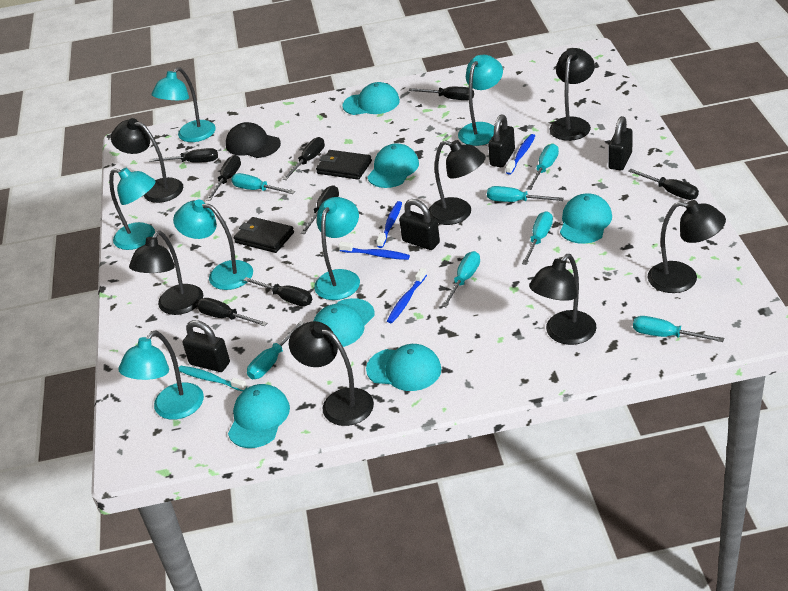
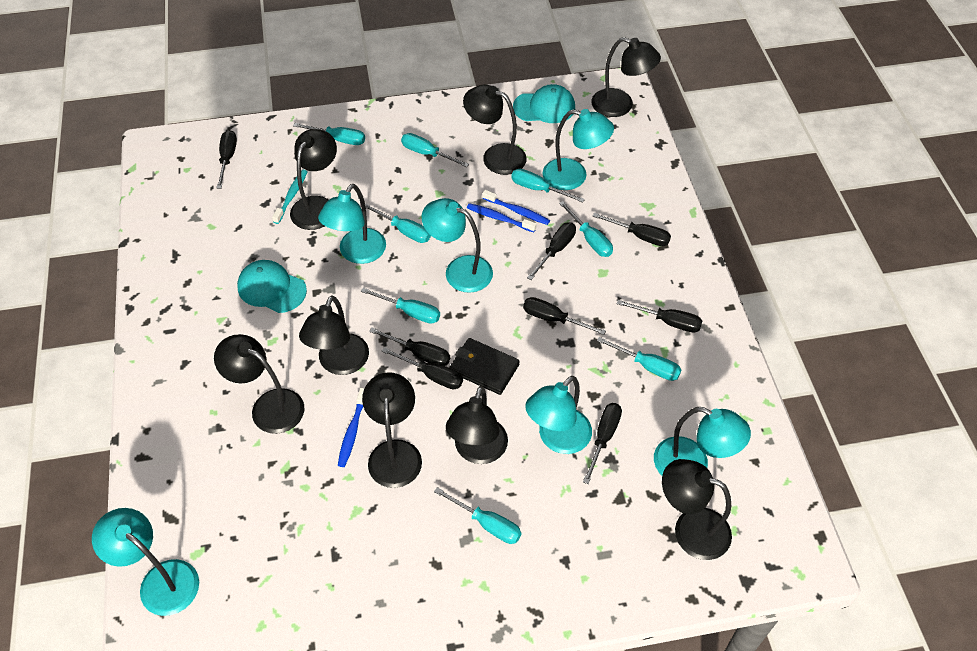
black cap: [226,122,281,158] = 1 -> none = 0
black lamp: [111,118,183,203] [129,231,203,315] [289,321,374,426] [429,140,486,225] [529,254,596,345] [550,48,595,141] [648,200,726,293] = 7 -> [214,334,304,434] [290,129,337,230] [299,295,369,375] [362,372,422,488] [446,386,508,464] [463,84,527,175] [591,37,661,117] [662,459,732,560] = 8
black padlock: [183,320,230,372] [399,199,440,250] [488,115,515,167] [608,116,633,170] = 4 -> none = 0
black wallet: [234,217,294,253] [316,150,372,180] = 2 -> [449,338,520,395] = 1
blue toothbrush: [339,242,410,260] [377,201,402,248] [387,268,427,323] [506,134,535,175] = 4 -> [338,388,364,467] [467,203,537,232] [483,190,550,225] = 3
turquoise cap: [228,384,290,448] [314,298,375,347] [342,82,400,115] [366,344,441,391] [368,143,419,188] [560,194,612,244] = 6 -> [237,260,307,313] [513,84,575,123] = 2
turquoise screwdriver: [231,173,295,194] [247,321,304,379] [442,251,480,307] [487,186,564,202] [522,211,553,265] [527,144,559,190] [633,316,724,342] = 7 -> [293,123,365,145] [361,288,440,324] [365,203,431,243] [401,133,469,167] [434,487,521,544] [511,169,585,203] [559,201,613,257] [597,337,681,381] = 8

